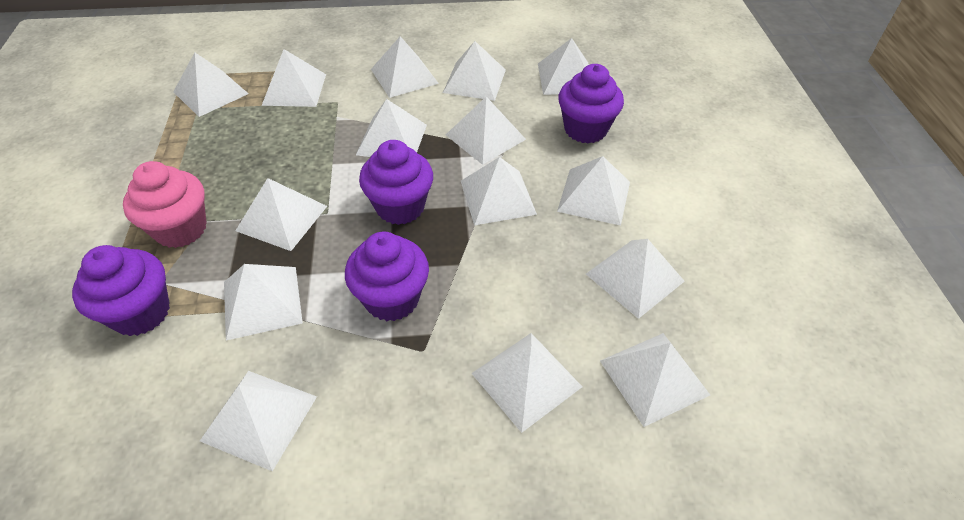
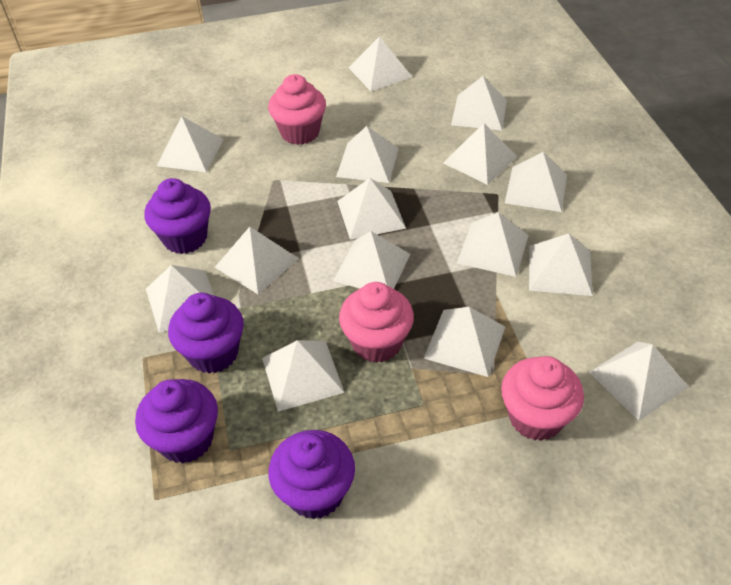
pink cupcake: [123,161,207,248] = 1 -> [268,74,326,145] [339,282,414,363] [501,356,584,441] = 3

